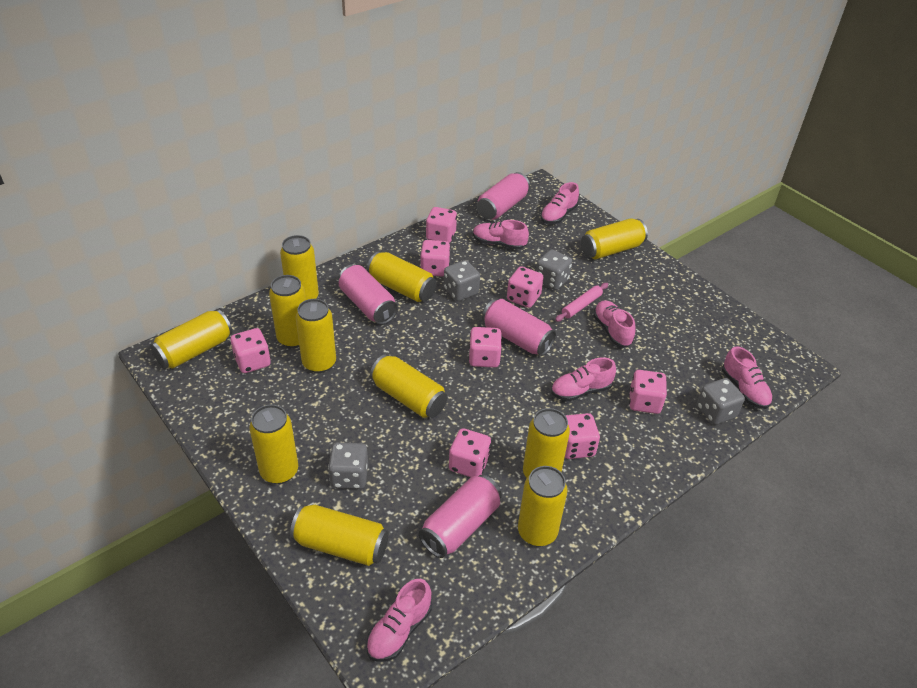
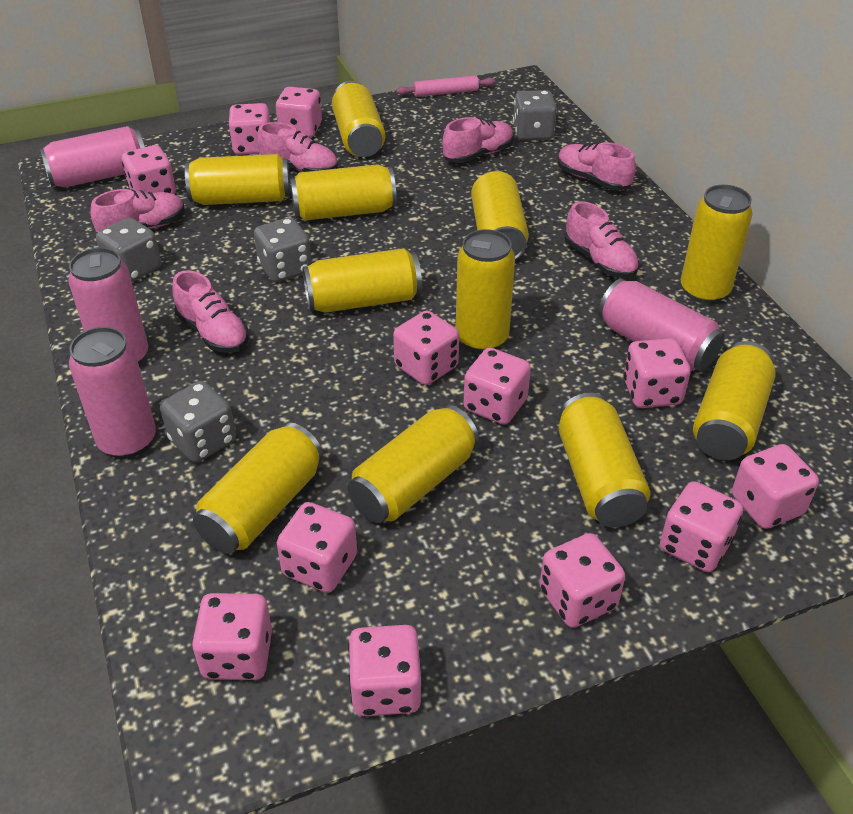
pink dice: [230,328,271,373] [420,240,450,277] [426,207,457,243] [449,428,491,477] [469,327,502,368] [507,266,544,308] [565,413,600,459] [629,370,667,414] = 8 -> [122,145,176,194] [192,593,272,680] [228,103,270,155] [276,87,322,138] [277,502,357,593] [348,625,421,716] [393,311,459,385] [464,348,531,425] [540,533,625,628] [624,338,691,408] [660,481,743,572] [732,444,819,529] = 12

